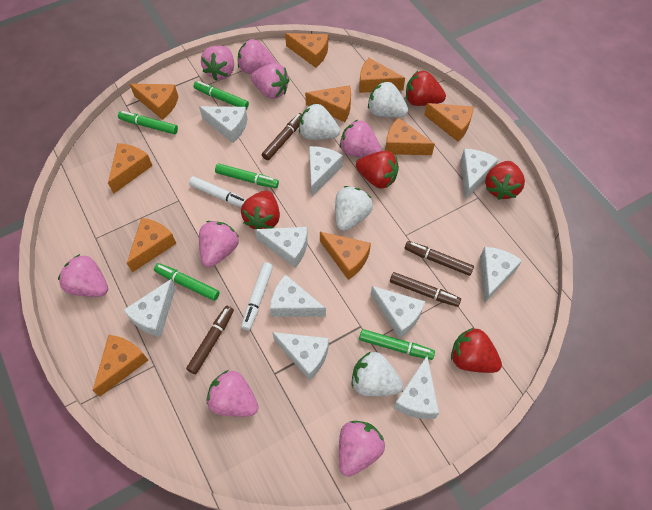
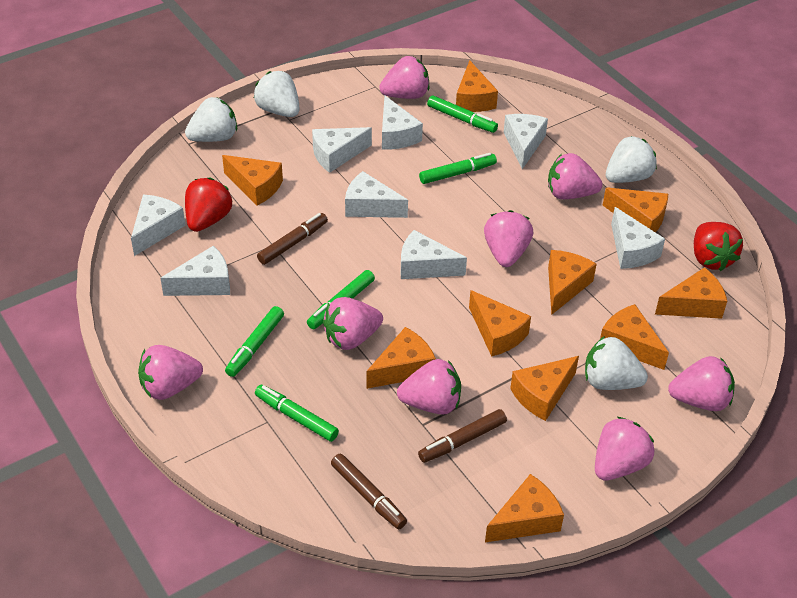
brown marker: [186,306,234,374] [262,113,302,160] [390,272,461,307] [405,241,474,276] = 4 -> [257,213,328,265] [331,454,407,529] [418,409,507,463] = 3
red strawberry: [241,191,280,229] [356,151,399,189] [406,71,446,106] [451,328,502,373] [485,161,525,200] = 5 -> [185,178,232,232] [694,222,743,271] = 2
white cheese: [124,279,176,337] [199,106,248,143] [255,227,308,268] [270,275,326,317] [272,332,329,381] [309,146,343,196] [371,286,425,338] [394,356,439,419] [461,149,499,199] [480,247,522,303] = 10 -> [131,195,186,256] [160,246,230,296] [312,127,372,173] [345,171,408,218] [382,96,423,150] [401,230,467,279] [503,114,548,169] [611,207,665,269] = 8
white marker: [189,176,246,207] [241,262,273,330] = 2 -> none = 0

